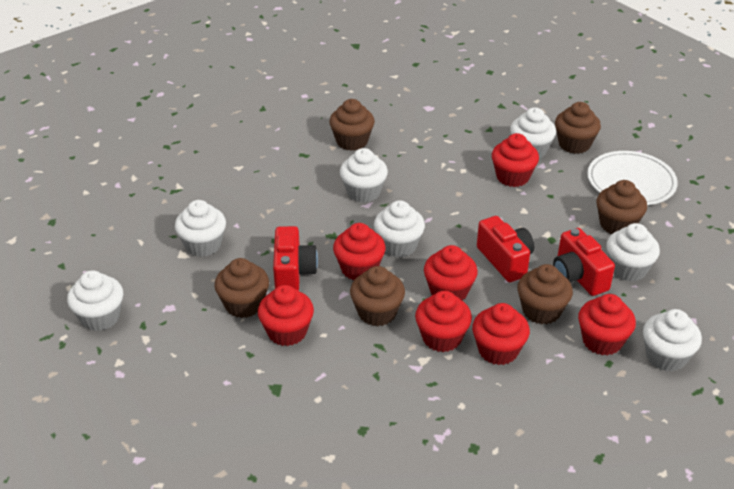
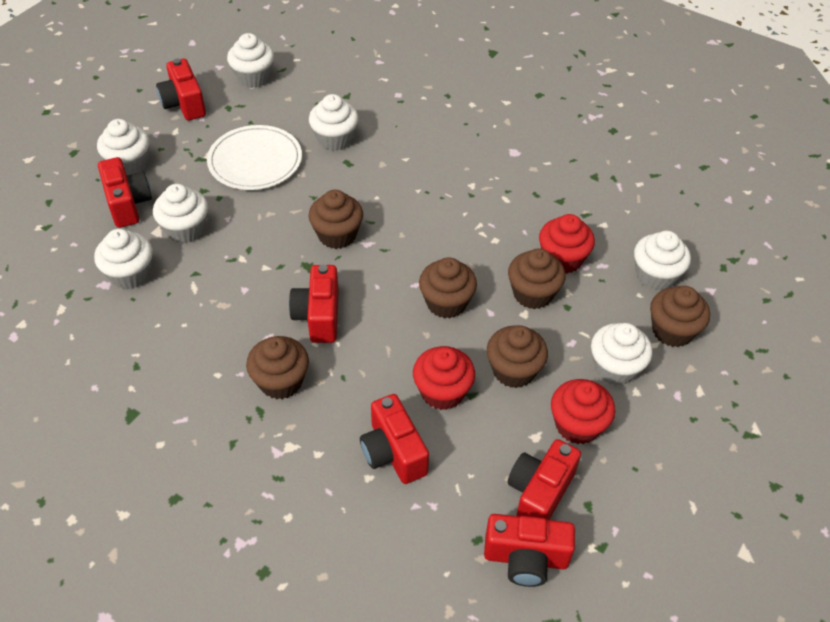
red camera: [273,226,318,291] [477,216,534,282] [553,228,615,296] = 3 -> [98,157,152,228] [156,58,206,121] [289,265,339,343] [360,394,429,484] [484,514,575,587] [507,439,581,520] = 6
red cupcake: [258,285,314,346] [333,223,386,280] [415,291,472,352] [424,245,478,301] [472,303,530,365] [492,133,539,187] [578,294,636,356] = 7 -> [413,346,475,410] [539,214,595,274] [551,379,615,444] = 3

